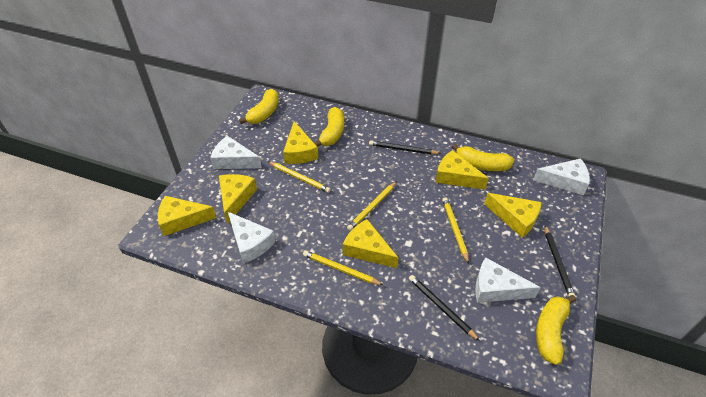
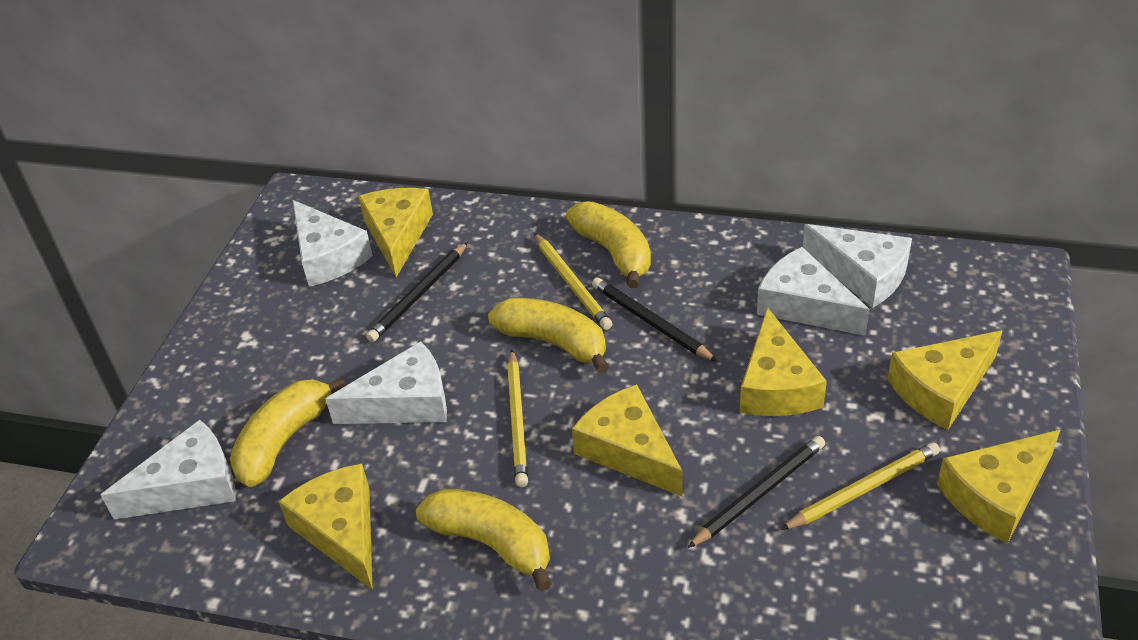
white cheese: [210,136,262,169] [228,212,276,264] [475,257,541,303] [533,158,590,195] = 4 -> [101,420,236,520] [293,200,373,287] [326,341,447,424] [757,247,870,336] [803,224,912,308] = 5
yellow pencil: [268,161,331,193] [303,250,383,285] [347,181,397,231] [442,197,469,264] = 4 -> [507,349,528,487] [534,233,612,330] [780,442,940,530] = 3

